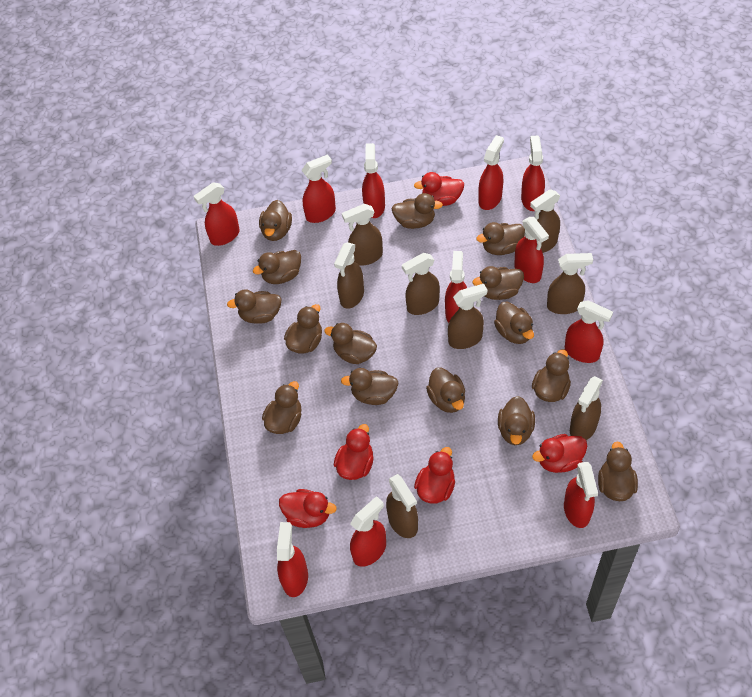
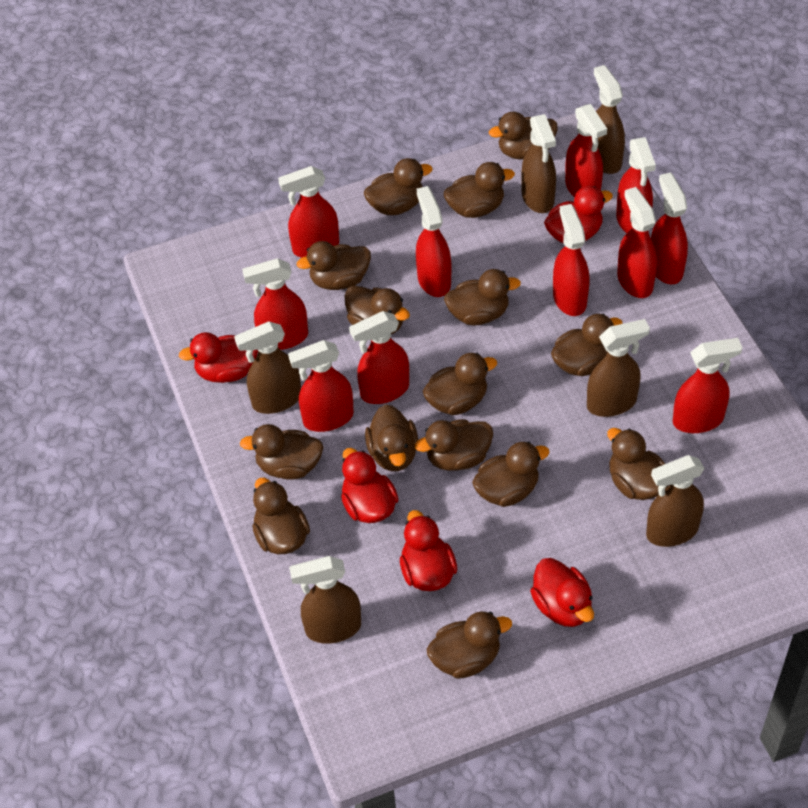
brown spray bottle: [334,242,364,309] [342,204,383,266] [386,474,418,538] [402,253,440,315] [448,284,487,349] [530,189,560,253] [547,253,593,314] [570,376,603,440] = 8 -> [234,321,301,414] [289,556,361,644] [521,114,556,213] [587,319,650,417] [594,65,625,174] [646,455,705,547] = 6

